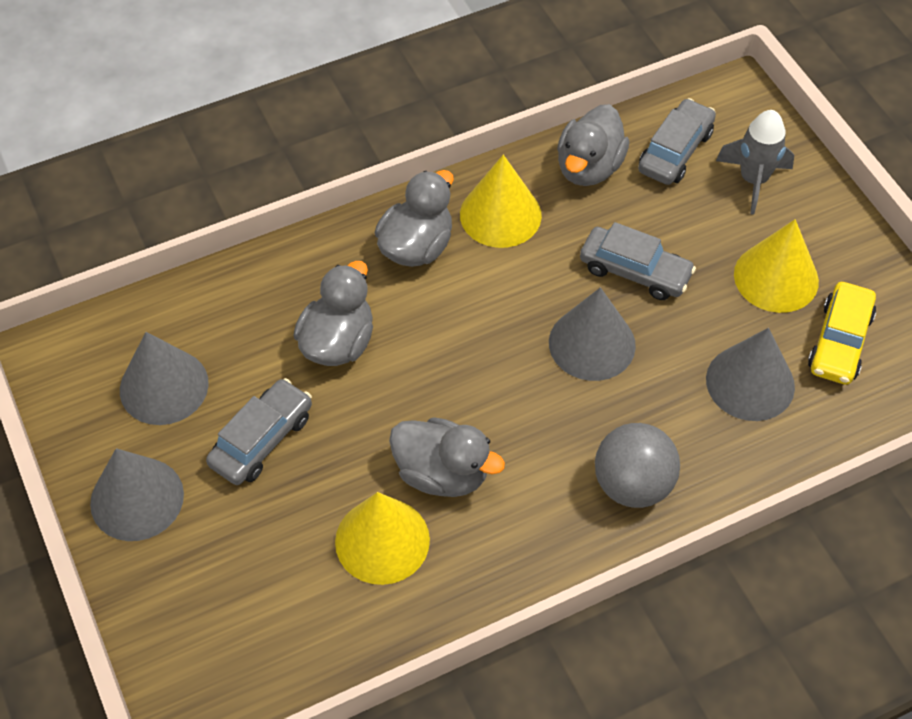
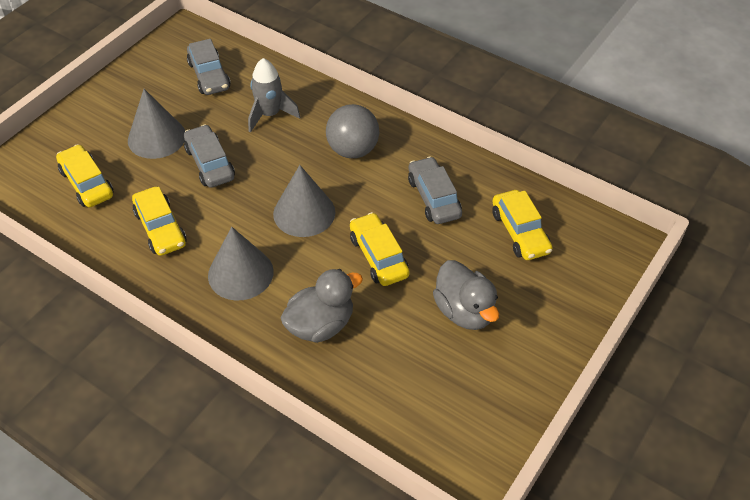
grey cone: [90,448,184,541] [120,332,209,425] [549,287,636,381] [706,328,795,421] = 4 -> [128,89,185,159] [208,227,274,300] [273,165,335,237] = 3
grey duck: [293,261,373,366] [375,170,454,267] [389,417,505,497] [557,104,629,186] = 4 -> [281,269,363,343] [433,260,499,330] = 2
yellow car: [808,282,876,385] = 1 -> [56,144,114,207] [132,186,187,256] [350,212,410,286] [492,190,552,260] = 4
yellow cone: [335,492,430,585] [460,155,542,248] [734,219,819,313] = 3 -> none = 0

